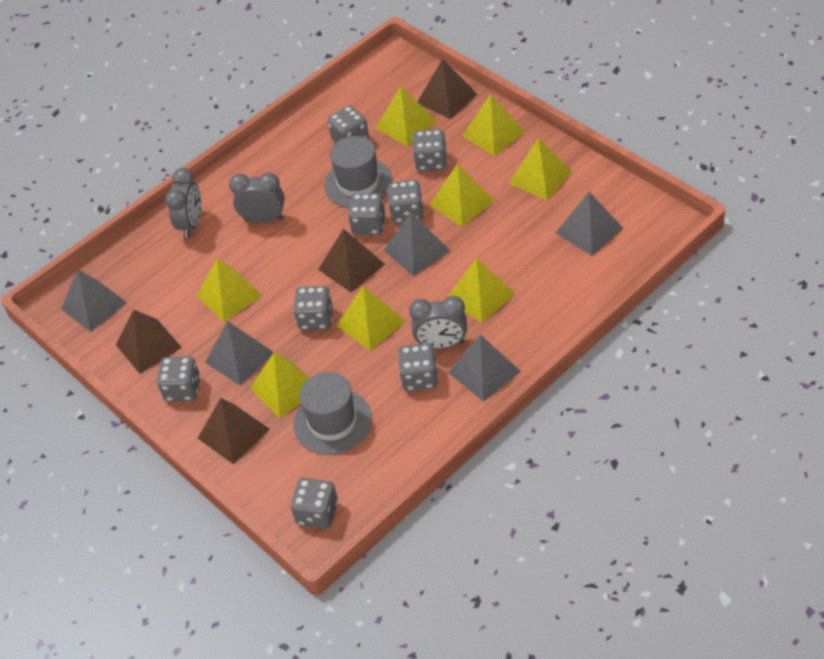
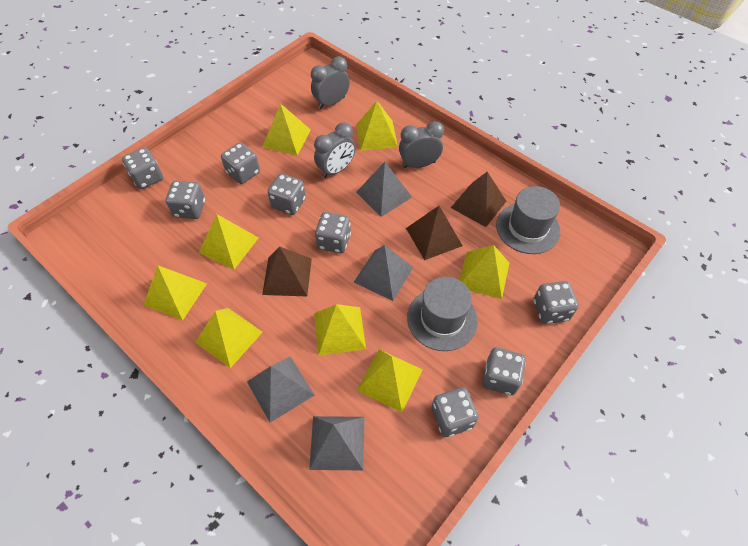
brown pyramid: [116,310,182,374] [198,398,270,465] [318,229,385,292] [417,59,477,119] = 4 -> [262,247,312,296] [406,206,463,260] [451,172,506,227] = 3
grey pyramid: [61,269,127,332] [205,321,274,386] [384,212,450,276] [448,335,521,402] [556,192,624,256] = 5 -> [247,356,314,423] [309,416,365,470] [354,245,413,301] [356,162,412,217] = 4

